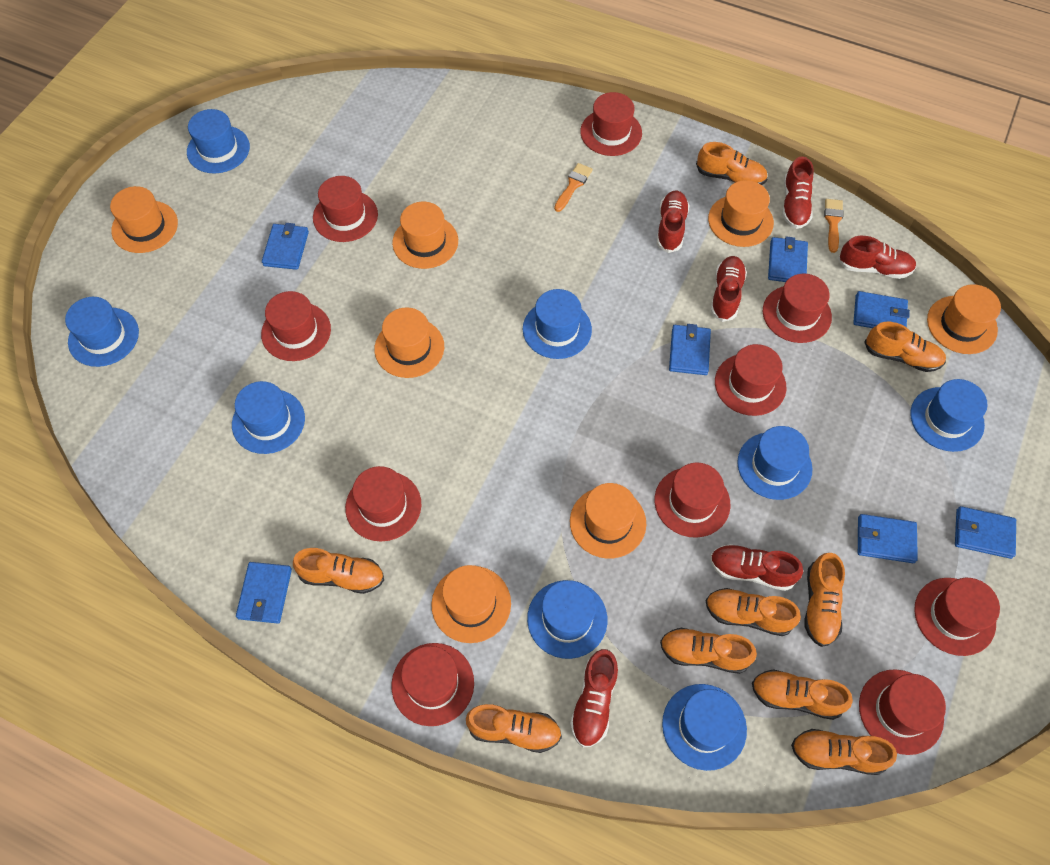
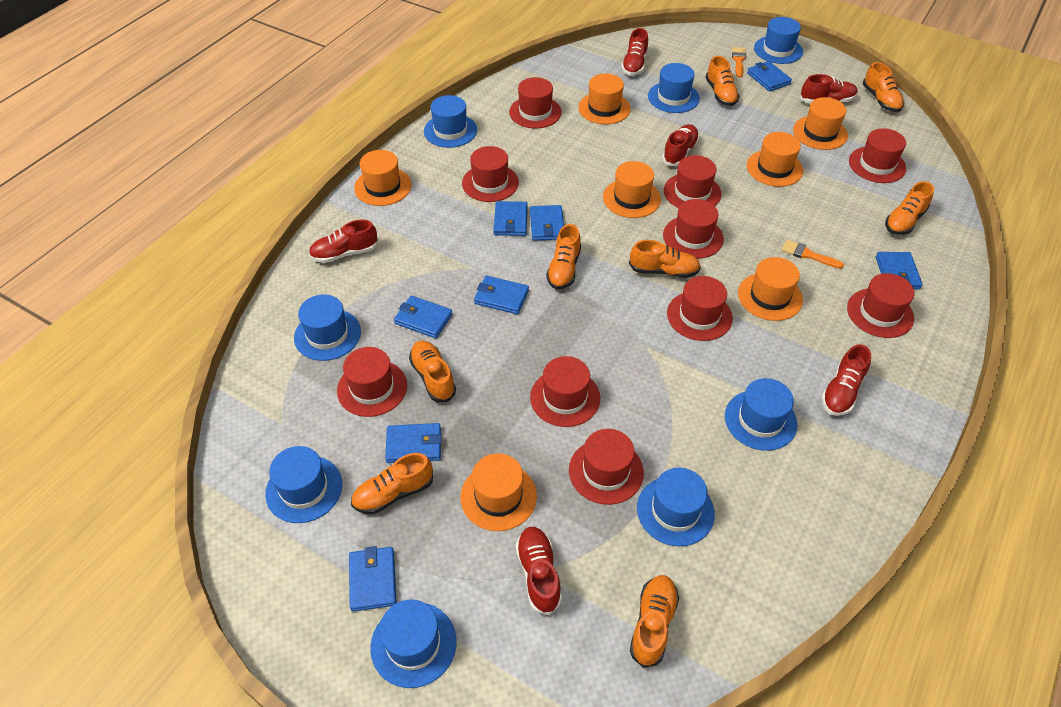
blue wallet: [236,562,292,624] [262,223,309,270] [669,324,711,375] [768,236,808,282] [853,291,910,328] [858,514,918,563] [955,506,1016,559] = 7 -> [349,546,397,612] [385,423,442,463] [394,296,453,338] [474,276,529,314] [493,201,528,236] [530,205,564,241] [747,61,792,92] [876,252,923,289] = 8
orange shoe: [293,548,384,594] [466,704,562,753] [660,628,757,674] [696,142,768,185] [706,588,801,636] [752,669,853,720] [791,729,897,775] [804,553,845,647] [864,322,946,372] = 9 -> [351,453,433,514] [409,340,456,402] [546,224,581,289] [629,240,701,278] [630,575,679,668] [706,56,739,106] [863,62,904,112] [885,181,934,235] = 8

